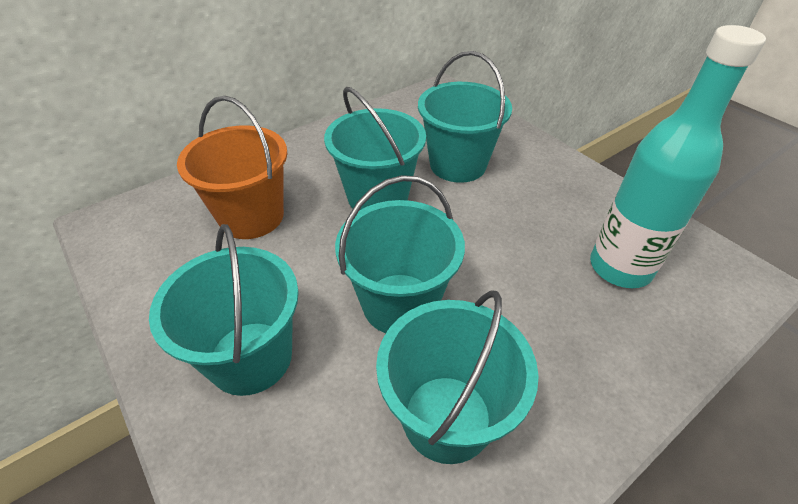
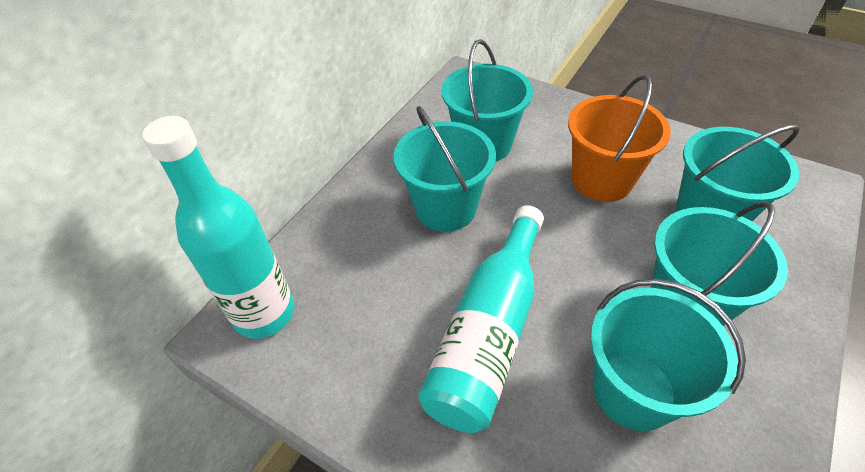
turquoise bottle: [590,25,766,288] = 1 -> [142,116,294,339] [418,205,544,433] = 2

